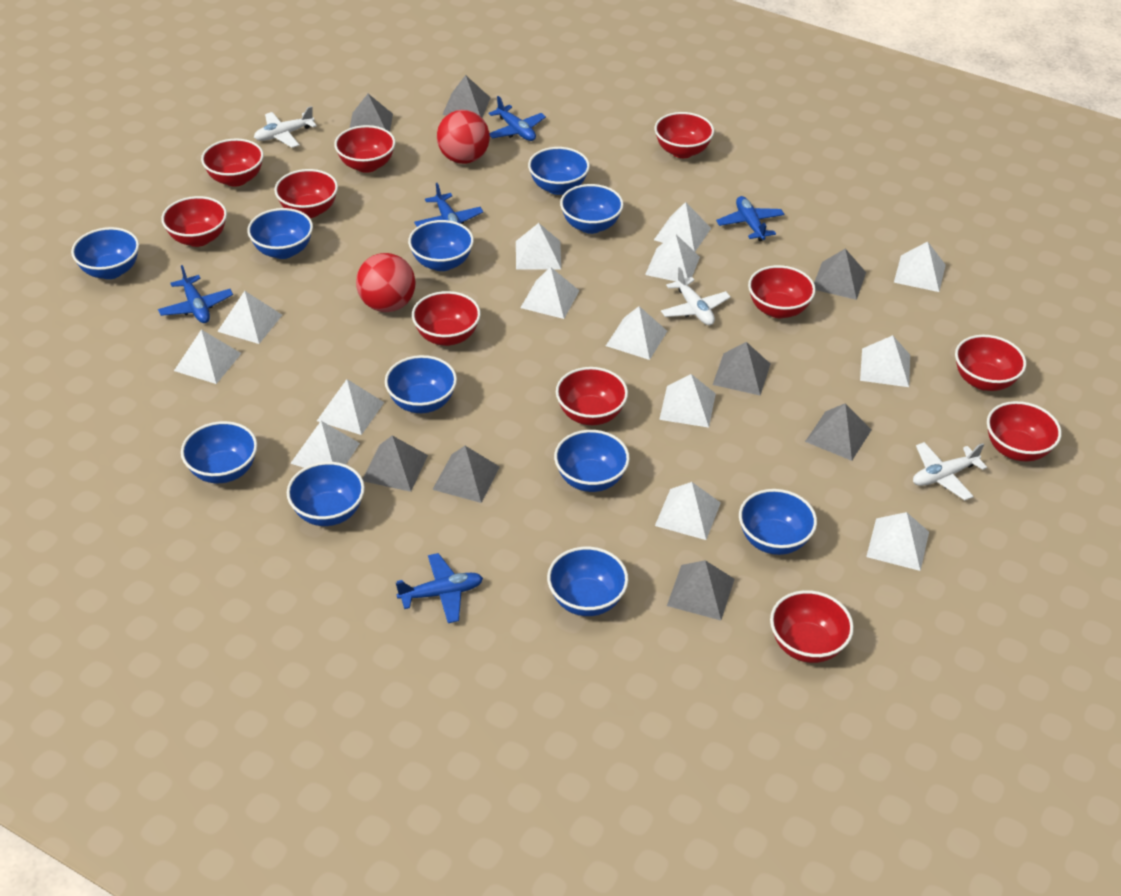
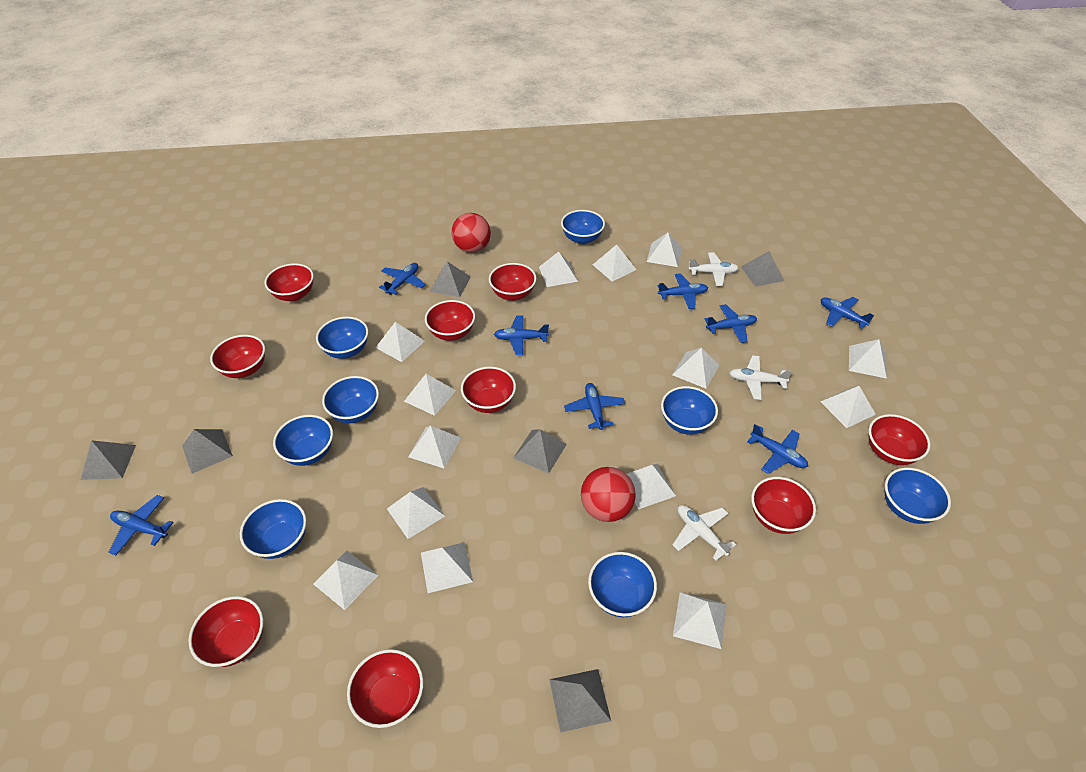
blue bowl: [71,227,139,279] [181,421,257,483] [247,208,313,259] [287,462,365,526] [385,355,457,413] [408,220,474,271] [528,147,590,195] [547,547,629,616] [554,430,630,492] [560,184,624,234] [739,489,817,555] = 11 -> [240,499,306,559] [273,415,333,466] [316,317,368,359] [322,376,379,423] [561,210,605,244] [588,552,657,617] [661,386,718,434] [885,467,951,524] = 8
blue plane: [158,265,233,323] [396,553,483,623] [414,183,483,227] [489,96,546,141] [716,196,784,241] = 5 -> [108,495,174,555] [379,263,426,295] [494,315,549,355] [564,383,625,430] [658,273,708,309] [705,304,757,343] [747,424,808,474] [821,297,874,329] = 8
grey pyramid: [350,94,393,132] [363,436,428,492] [432,446,500,503] [442,75,490,118] [667,560,735,620] [713,342,770,395] [805,403,871,461] [814,249,866,300] = 8 -> [81,440,136,480] [182,429,233,474] [429,261,471,297] [513,429,567,474] [549,669,611,733] [741,251,784,287] = 6
red bowl: [161,196,227,247] [201,138,264,187] [274,169,338,218] [334,125,395,173] [412,291,481,346] [556,367,628,425] [655,112,714,158] [748,265,816,318] [770,590,854,663] [955,335,1026,391] [987,401,1062,461] = 11 -> [188,596,264,667] [210,335,265,378] [265,263,314,301] [347,649,423,728] [425,300,475,341] [461,367,516,413] [489,263,536,301] [751,477,816,534] [869,414,930,465] = 9

